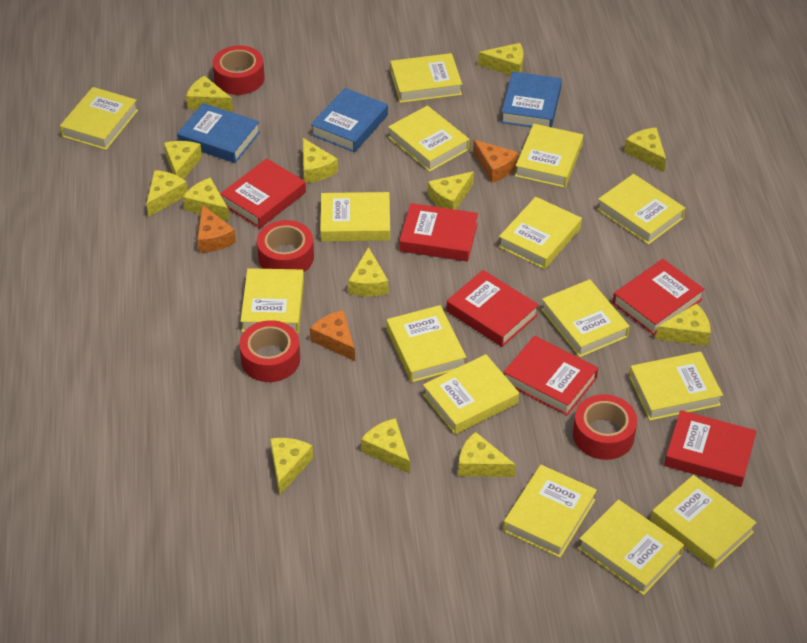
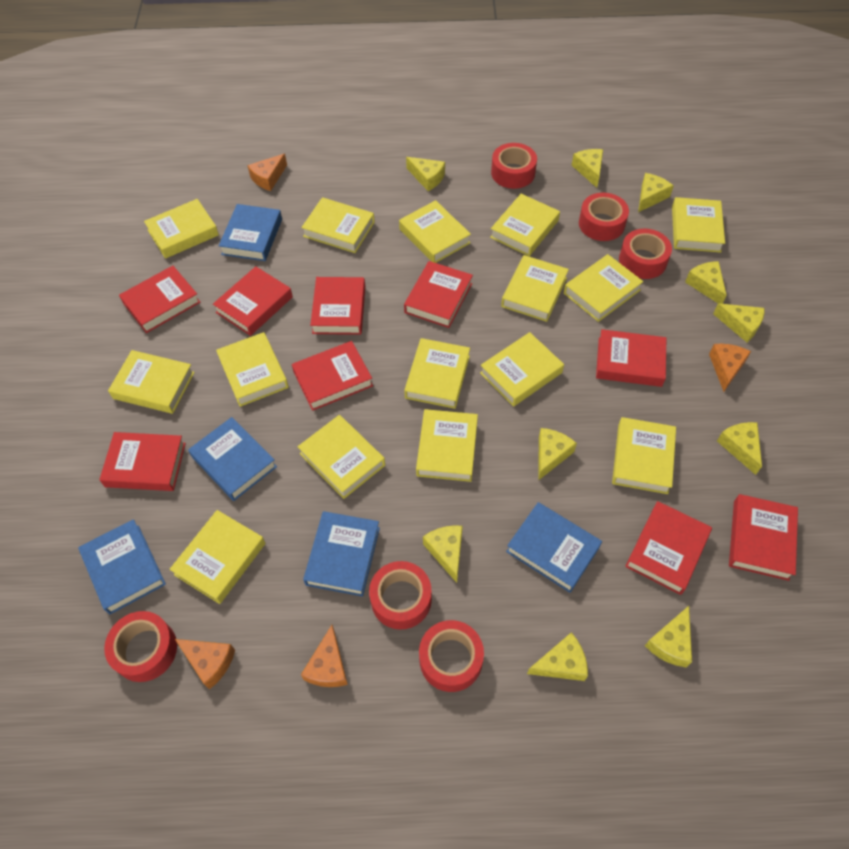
blue book: [177,103,260,163] [311,88,388,152] [501,72,562,127] = 3 -> [78,519,166,614] [188,417,277,501] [219,204,282,261] [303,511,380,597] [506,502,602,593] = 5
orange cheese: [197,205,236,253] [310,310,355,361] [473,140,518,183] = 3 -> [175,639,235,690] [247,154,287,191] [301,625,348,687] [709,344,751,392] = 4
red book: [220,158,306,228] [399,203,478,262] [446,270,539,347] [503,336,598,416] [612,259,705,335] [664,410,757,487] = 6 -> [99,432,186,491] [119,266,200,333] [213,266,293,336] [292,341,373,411] [310,277,365,335] [404,261,473,328] [596,329,666,387] [625,501,712,595] [729,494,798,581] = 9
red tape: [213,45,265,95] [239,320,300,382] [257,220,314,272] [573,394,637,460] = 4 -> [104,611,177,682] [369,561,432,630] [419,620,484,692] [491,143,537,189] [579,193,629,241] [619,229,672,279] = 6
yellow cheese: [146,170,188,217] [164,141,202,179] [183,178,229,221] [186,76,233,111] [270,438,313,496] [303,138,338,183] [348,247,388,297] [361,418,410,474] [428,171,474,210] [458,432,516,477] [478,43,523,75] [624,127,666,172] [655,303,711,346] = 13 -> [406,157,445,191] [423,525,463,583] [527,632,588,681] [538,428,577,481] [572,149,603,188] [638,173,674,212] [645,606,692,668] [685,261,727,304] [713,303,764,342] [717,422,762,475] = 10

